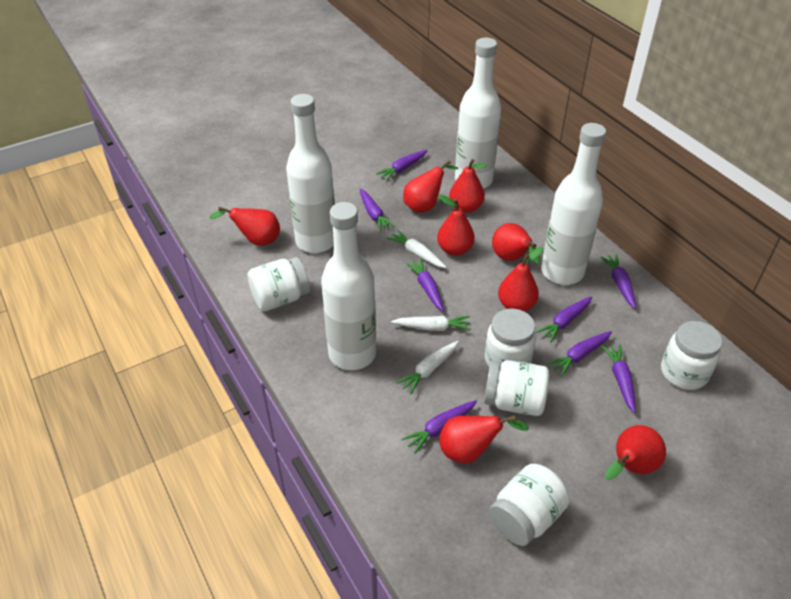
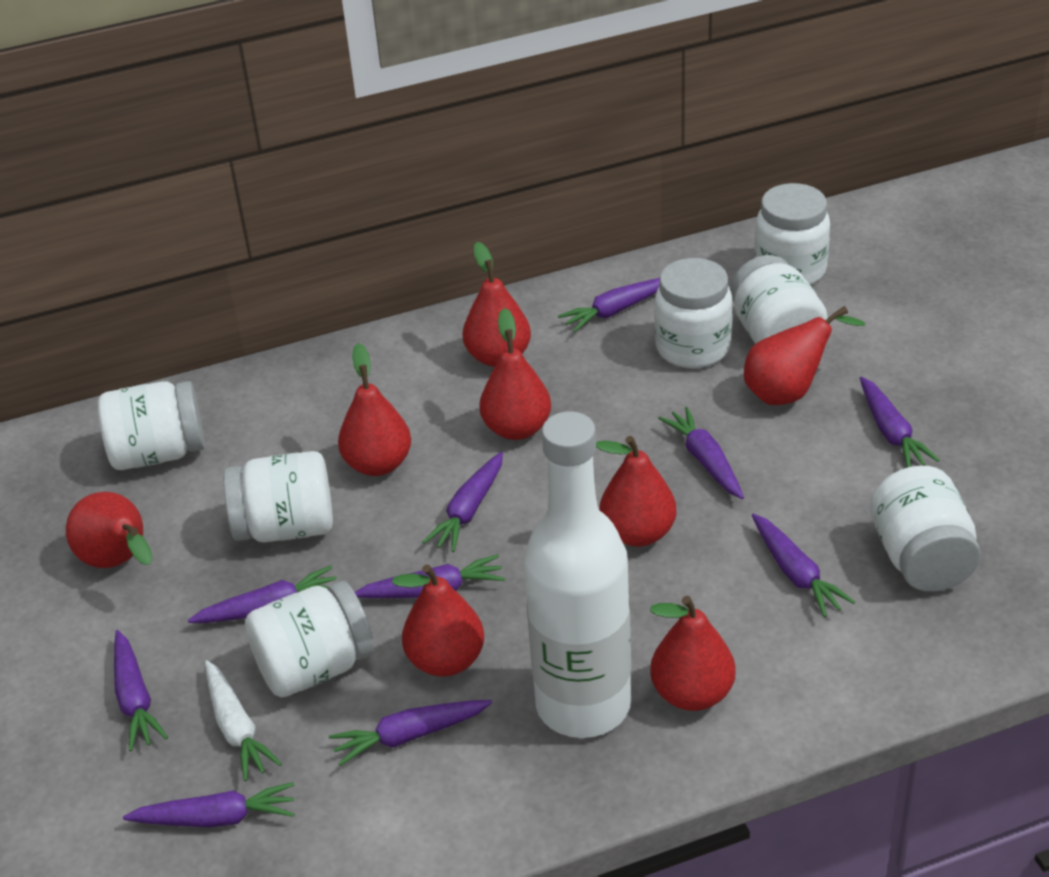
purple carrot: [360,189,395,232] [376,150,427,181] [402,400,477,454] [405,258,444,311] [536,296,592,343] [547,331,612,376] [600,254,636,309] [602,345,636,413] = 8 -> [114,630,168,751] [123,782,295,827] [188,565,337,623] [329,700,492,766] [355,554,505,598] [422,452,503,552] [558,278,660,332] [658,407,744,499] [752,513,855,617] [860,377,940,468] = 10
white bottle: [286,94,335,253] [321,202,376,370] [455,38,501,189] [541,123,606,285] = 4 -> [524,411,631,738] = 1
white carrot: [387,230,447,268] [391,316,471,331] [396,341,459,394] = 3 -> [205,660,282,781] = 1
white jar: [248,257,310,311] [484,360,549,416] [485,309,536,367] [489,464,570,546] [661,321,722,390] = 5 -> [98,381,205,470] [224,451,333,542] [245,581,374,697] [655,258,733,368] [730,255,828,344] [754,183,830,285] [870,466,981,592] = 7

